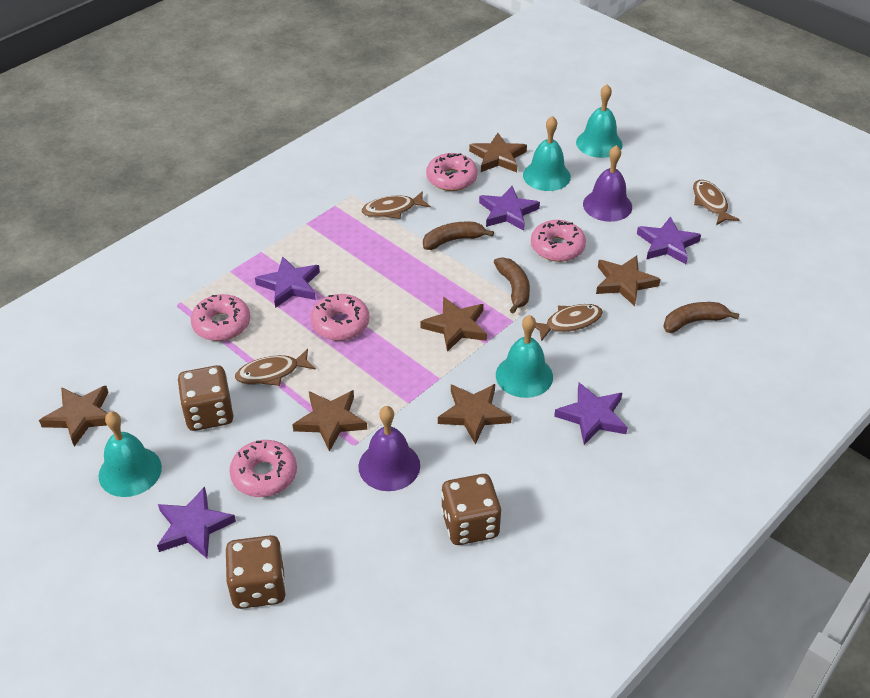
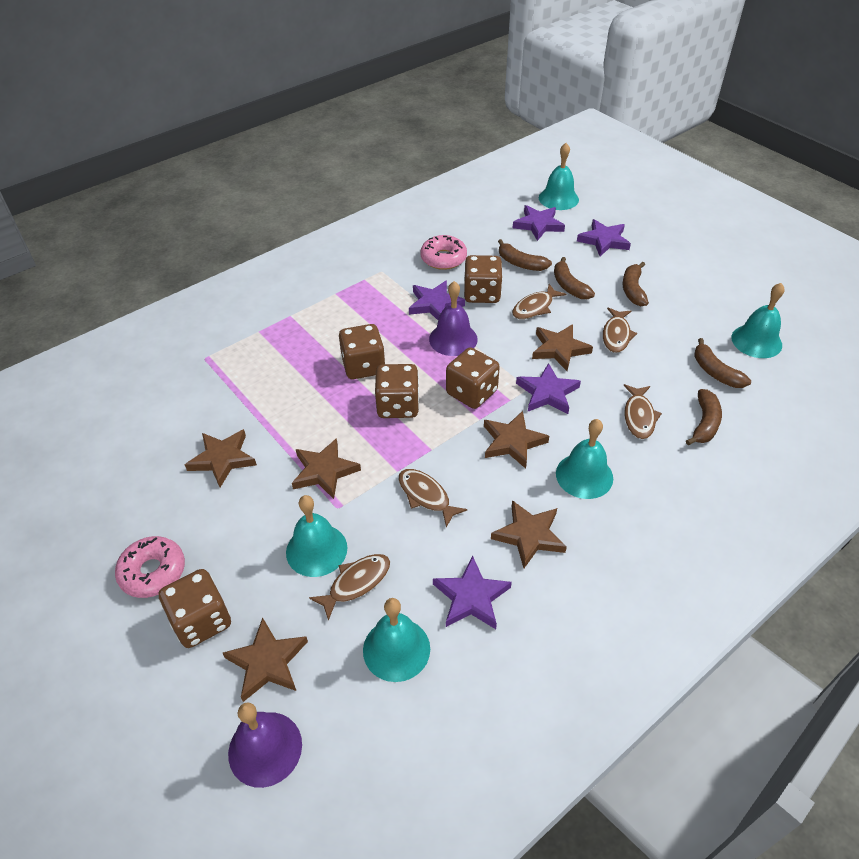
brown banana: [423,222,494,250] [494,257,530,314] [663,302,739,333] = 3 -> [498,239,552,271] [554,257,595,299] [622,262,649,306] [686,389,722,445] [694,338,751,388] = 5
brown dice: [177,365,234,431] [226,535,286,609] [441,474,501,545] = 3 -> [159,569,231,648] [339,324,385,379] [375,364,419,418] [446,347,500,409] [464,255,503,303] = 5
brown fish: [235,349,316,386] [361,191,430,219] [535,304,603,342] [693,180,740,225] = 4 -> [309,554,390,621] [399,469,468,527] [512,284,566,319] [603,307,637,353] [623,384,662,439] = 5
pink donut: [191,294,250,341] [229,440,297,497] [310,294,369,340] [426,153,478,191] [531,220,586,262] = 5 -> [115,536,185,598] [420,235,467,270] = 2
turquoise bell: [98,411,162,497] [496,315,553,398] [523,116,571,191] [576,84,623,158] = 4 -> [286,495,347,577] [363,598,430,682] [539,143,579,210] [556,419,613,499] [731,283,785,358] = 5

